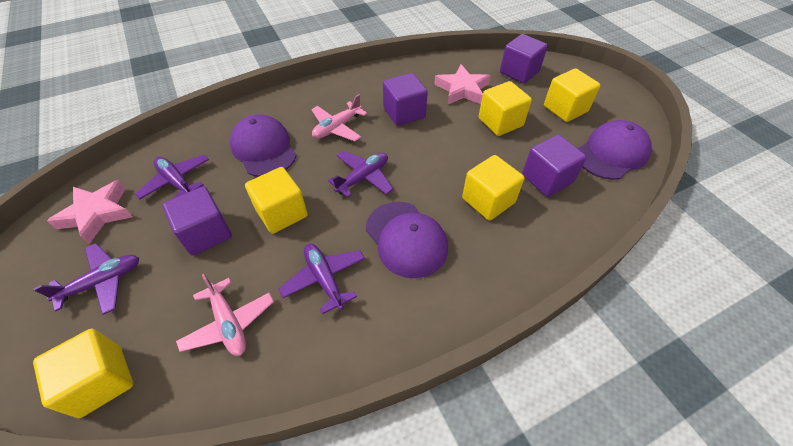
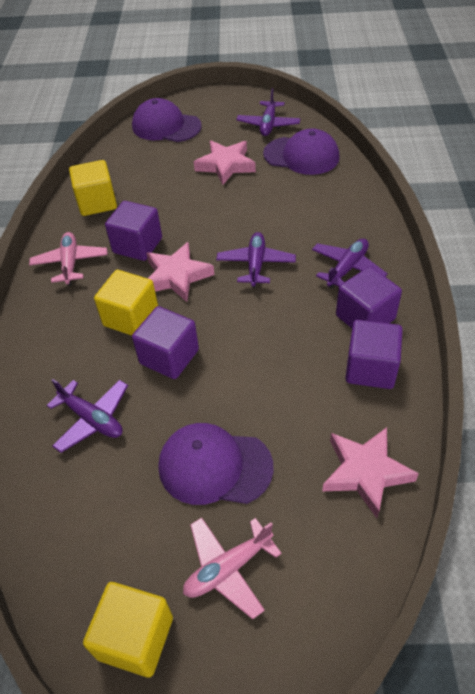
pink star: [47,180,133,244] [434,64,490,105] = 2 -> [146,242,214,302] [194,140,256,185] [322,427,419,518] = 3
yellow cube: [33,329,133,418] [245,167,308,234] [462,155,524,221] [479,81,532,136] [544,68,600,122] = 5 -> [69,160,117,216] [83,582,173,677] [94,270,158,336] = 3

